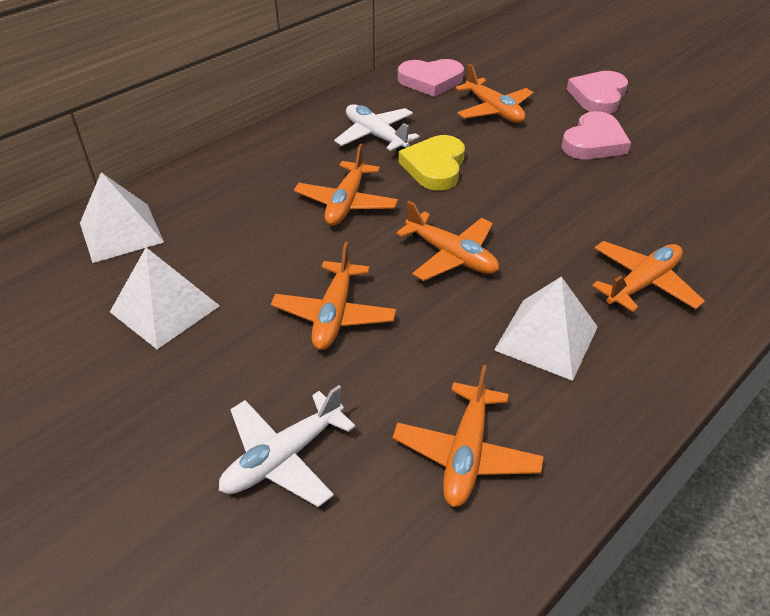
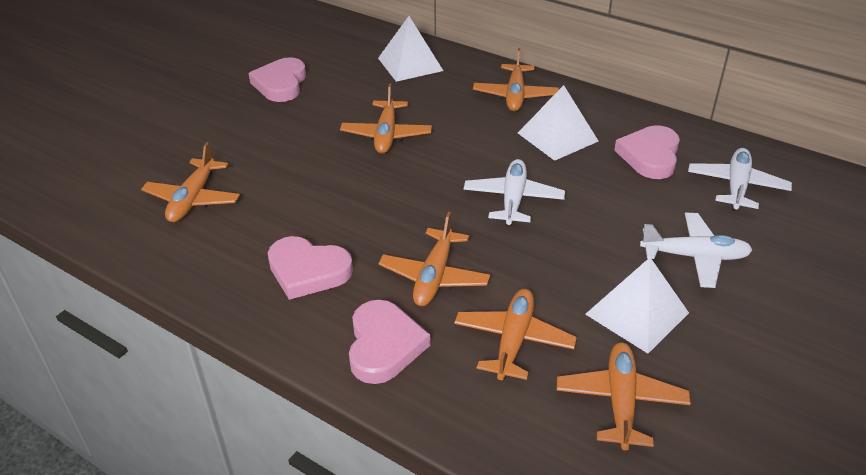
pink heart: [398,59,464,97] [561,111,631,159] [567,71,628,114] = 3 -> [249,57,306,102] [268,236,353,300] [349,300,430,384] [614,125,680,179] = 4
white plane: [219,385,356,507] [334,104,419,152] = 2 -> [464,159,565,226] [640,212,752,288] [688,148,792,211] = 3
yellow heart: [399,135,465,191] = 1 -> none = 0

